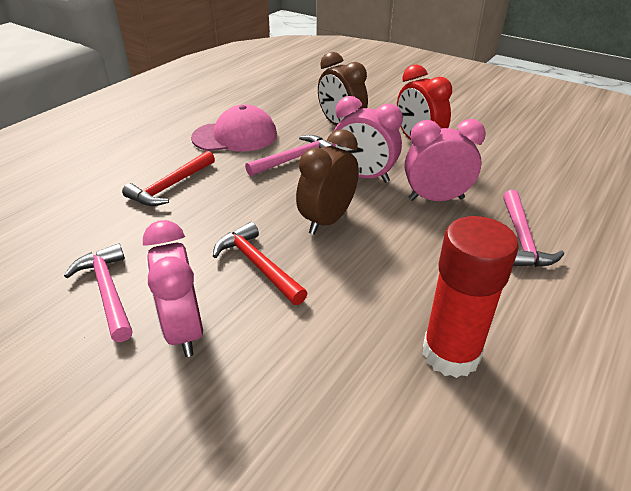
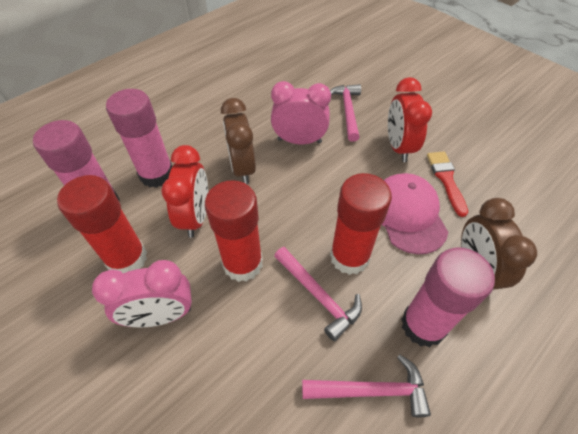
pink clock: [143,220,203,357] [332,96,403,183] [405,119,486,201] = 3 -> [92,260,192,328] [271,81,331,144] = 2
pink glue stick: none = 0 -> [33,120,120,201] [106,89,173,188] [401,248,495,347] = 3
red brush: none = 0 -> [427,152,468,217] = 1
red clock: [397,65,452,140] = 1 -> [161,145,208,238] [388,77,432,162] = 2
red glue stick: [422,216,519,378] = 1 -> [57,175,147,273] [205,180,263,282] [330,173,392,275] = 3
red hammer: [122,151,215,206] [213,222,307,305] = 2 -> none = 0

